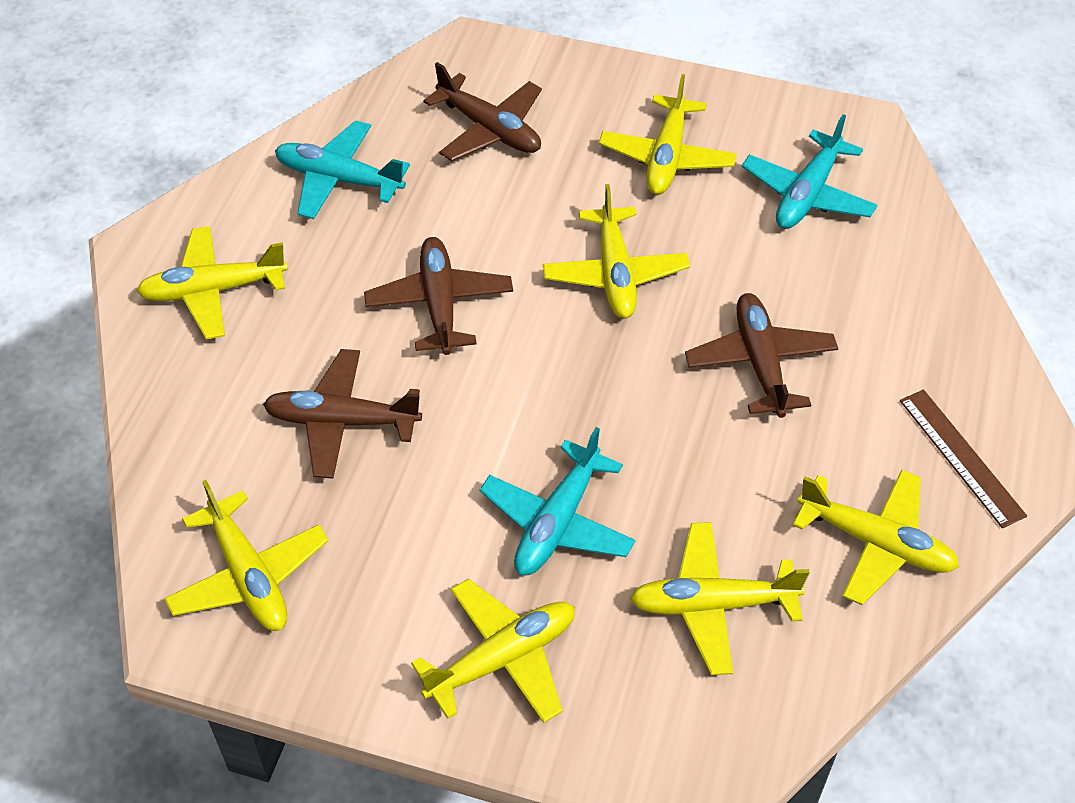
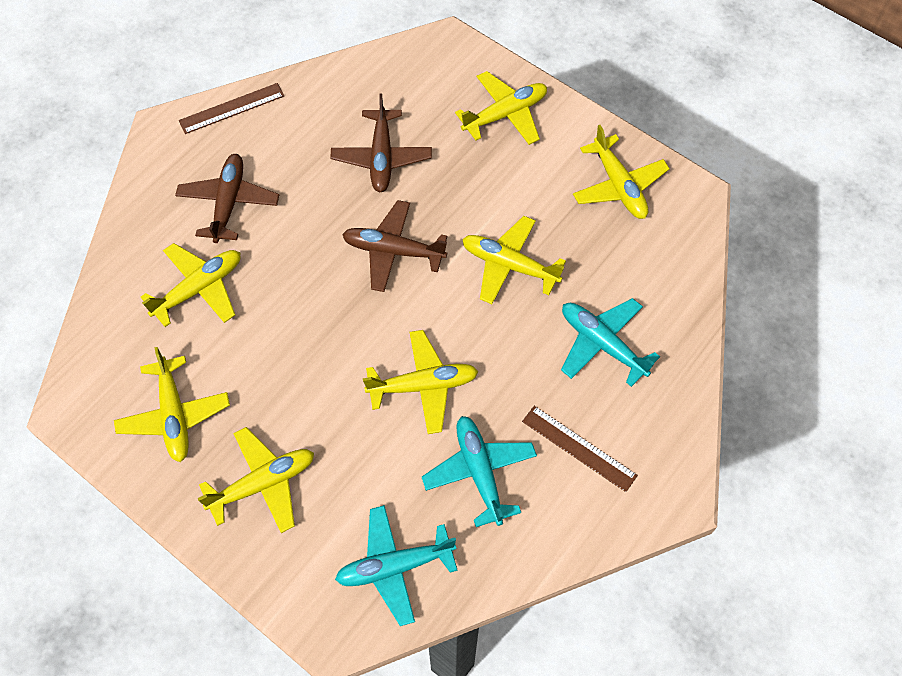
brown plane: [263,349,422,479] [364,237,513,355] [423,62,542,161] [685,293,838,418] = 4 -> [175,154,279,243] [330,94,432,192] [342,200,447,292] = 3
brown ruler: [900,390,1027,528] = 1 -> [179,83,284,134] [522,406,638,492] = 2

